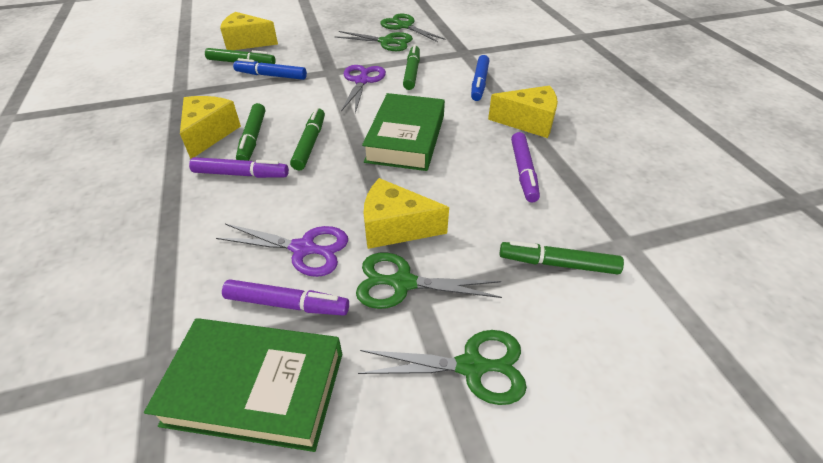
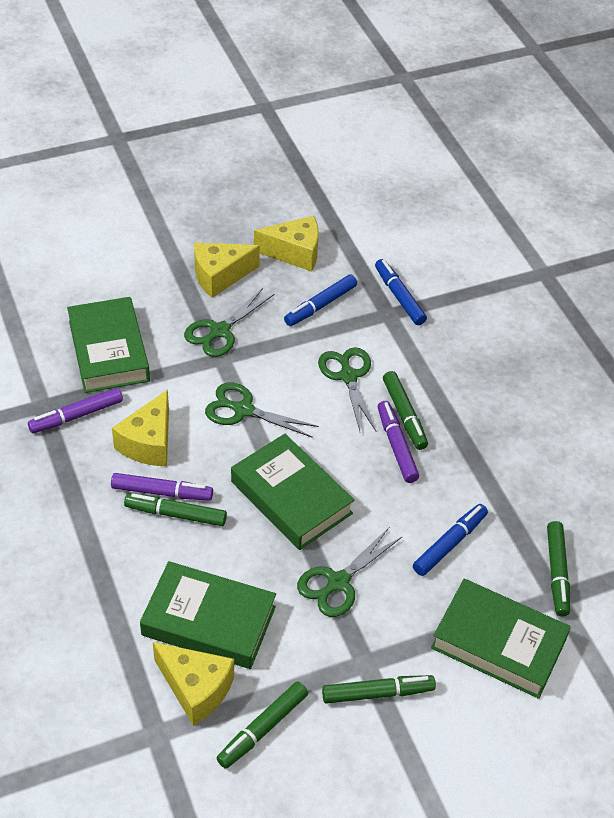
blue marker: [233,58,307,80] [471,55,489,101] = 2 -> [284,275,357,326] [375,259,427,325] [413,504,488,576] = 3
green book: [144,318,342,452] [362,93,445,171] = 2 -> [67,297,150,393] [140,561,276,669] [231,434,354,550] [431,579,571,699] = 4
purple scissors: [216,224,348,277] [341,65,386,113] = 2 -> none = 0

